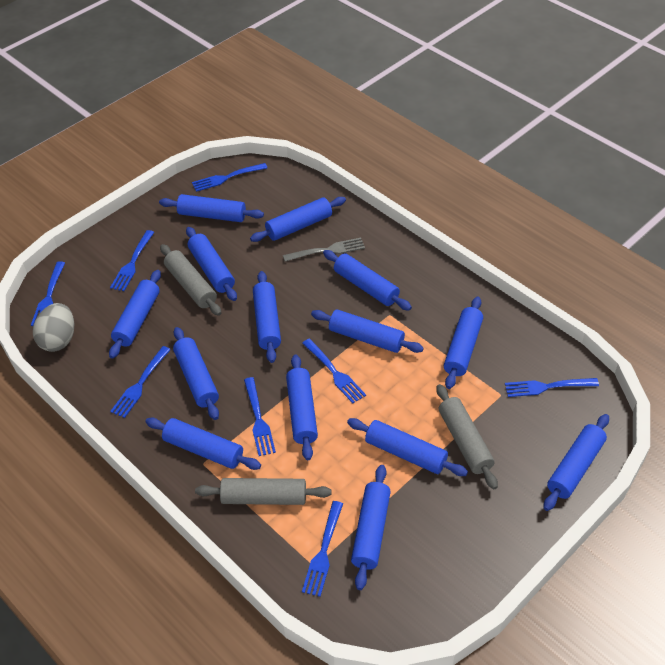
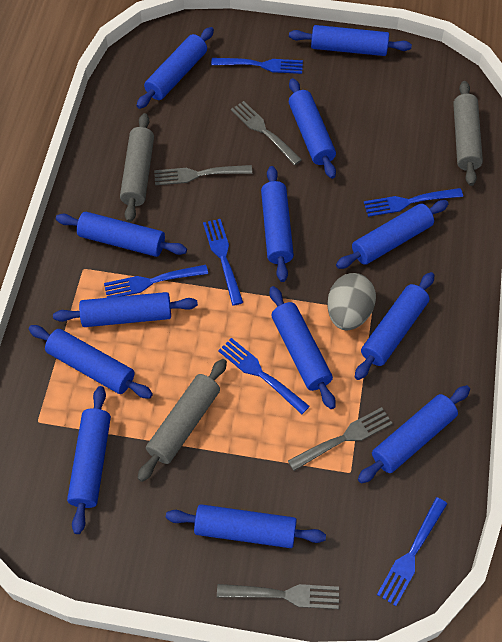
blue fork: [31,261,65,326] [110,230,154,291] [110,346,171,418] [192,163,267,192] [244,377,276,456] [302,338,366,403] [302,501,343,597] [505,378,599,397] = 8 -> [104,265,208,298] [203,219,243,306] [211,58,303,74] [218,338,310,414] [364,188,463,217] [377,497,447,606] = 6
blue rolling pin: [109,270,161,359] [145,418,261,470] [159,194,264,222] [173,327,219,420] [186,227,237,301] [250,197,346,242] [253,271,281,363] [286,354,318,460] [311,309,424,353] [323,250,412,311] [347,418,468,476] [351,465,391,590] [444,297,483,389] [544,414,609,511] = 14 -> [29,325,153,398] [53,292,198,327] [56,212,187,257] [67,386,111,534] [136,27,214,109] [166,504,326,548] [261,166,294,282] [270,286,336,409] [289,25,412,56] [289,78,336,179] [336,200,449,269] [355,272,434,380] [358,385,470,483] = 13
grey fork: [283,238,365,262] = 1 -> [154,165,252,185] [217,584,339,609] [231,101,302,165] [288,407,393,471] = 4

